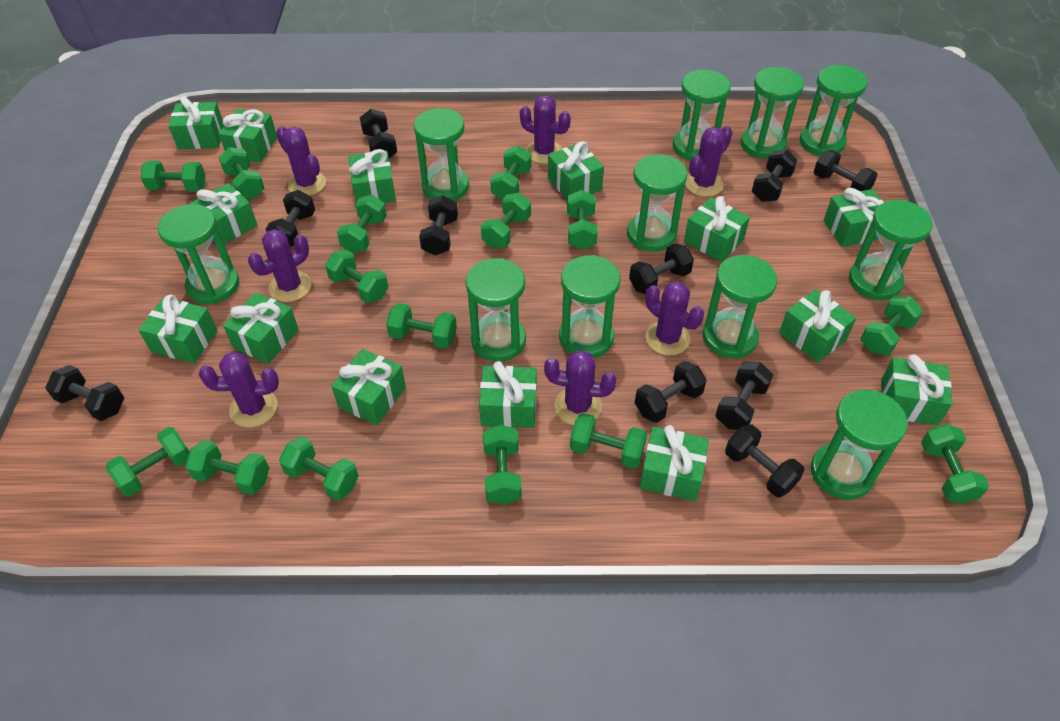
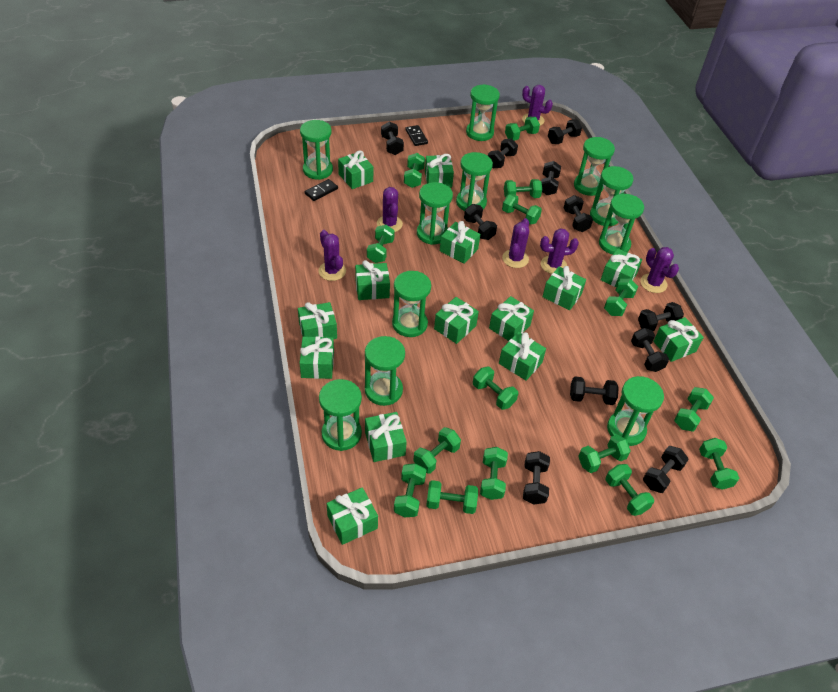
black domino: none = 0 -> [305,179,338,201] [405,125,428,146] = 2
black dumbbell: [46,365,124,421] [266,190,315,247] [360,109,397,158] [419,195,458,255] [629,243,694,294] [635,361,706,423] [715,361,773,430] [725,424,804,497] [751,149,798,202] [814,150,877,191] = 10 -> [381,122,404,155] [464,204,497,240] [488,138,518,168] [523,451,550,504] [541,161,561,195] [548,120,582,144] [564,195,593,232] [570,377,619,405] [631,328,669,372] [638,302,684,331] [643,446,689,493] = 11
purple cactus: [199,352,279,427] [248,229,311,302] [276,126,326,196] [520,95,571,164] [544,350,616,425] [645,281,704,356] [685,126,733,197] = 7 -> [318,230,346,281] [377,187,403,232] [502,218,529,268] [522,85,553,126] [540,228,579,274] [640,247,679,293] = 6

